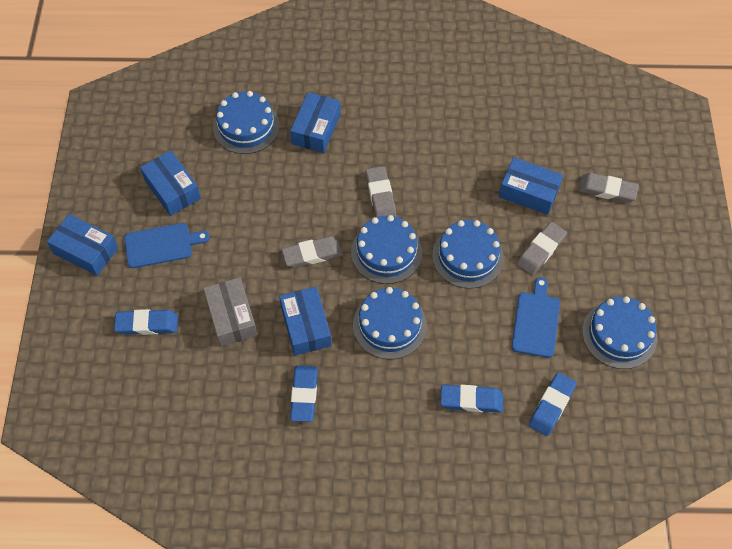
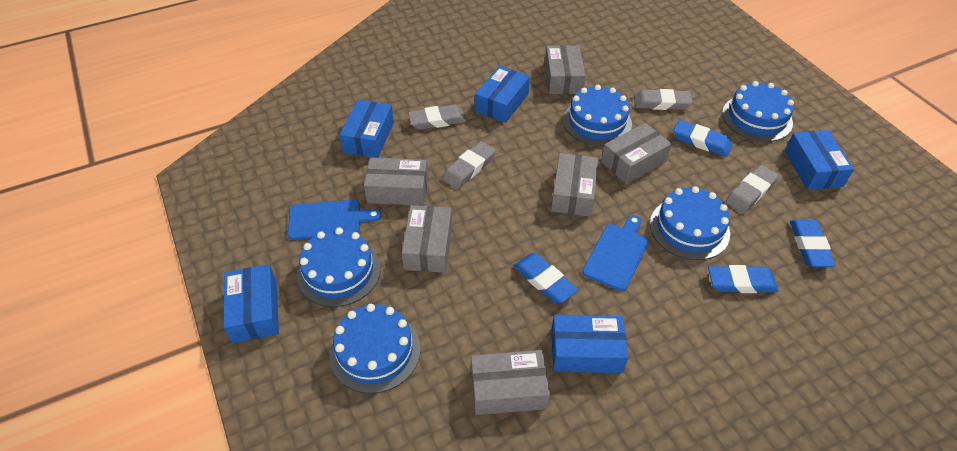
grey box: [203,277,257,347] = 1 -> [364,158,428,206] [401,205,452,273] [471,350,550,415] [545,45,585,94] [551,153,598,217] [601,123,672,184] = 6

